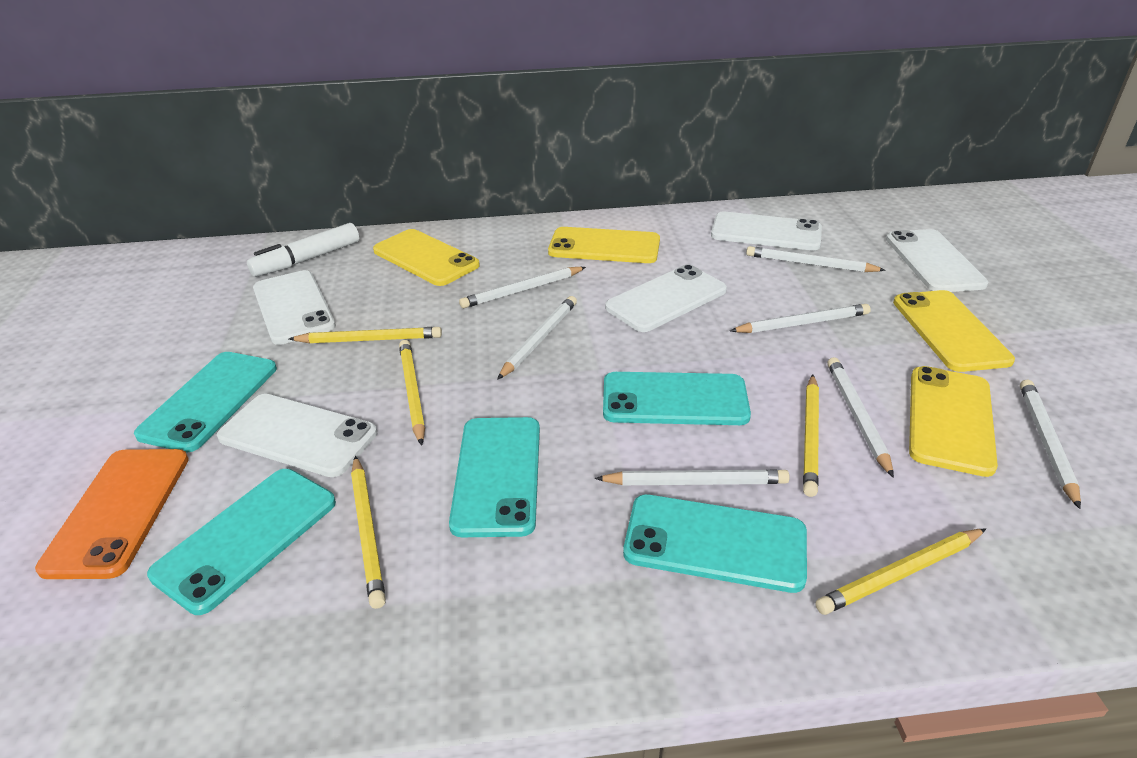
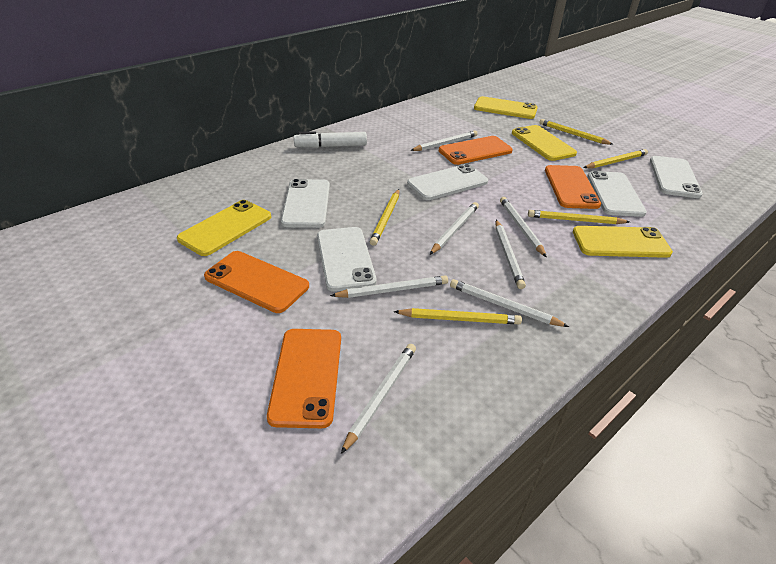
orange phone: [35,449,189,579] = 1 -> [204,251,309,313] [267,329,341,428] [439,136,513,165] [545,165,601,209] = 4
turquoise phone: [134,352,277,453] [147,469,336,615] [449,417,540,537] [603,372,751,425] [623,494,807,593] = 5 -> none = 0

